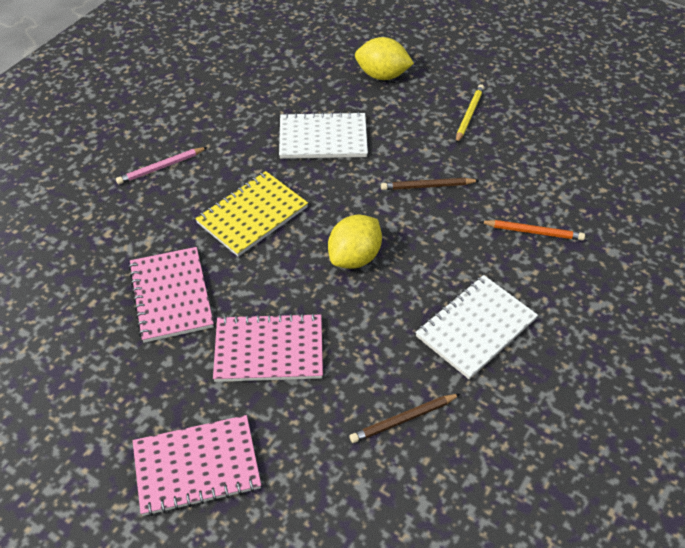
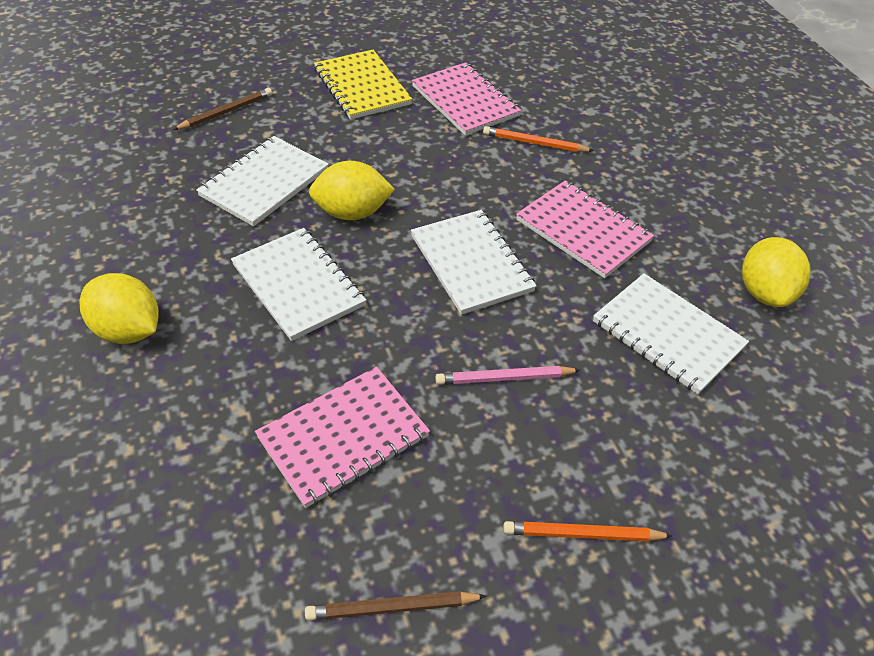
orange pencil: [480,220,585,241] = 1 -> [483,126,594,152] [503,521,673,542] = 2
white notebook: [279,112,368,159] [415,275,538,379] = 2 -> [196,136,329,227] [231,228,366,341] [411,210,537,315] [593,273,749,394] = 4
yellow lemon: [328,215,382,269] [355,37,414,80] = 2 -> [79,273,159,344] [309,161,395,220] [742,237,811,307] = 3
yellow pencil: [456,84,484,143] = 1 -> none = 0

